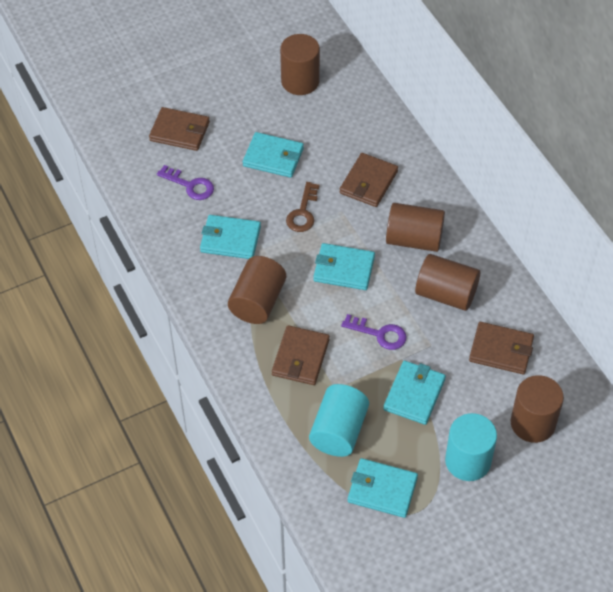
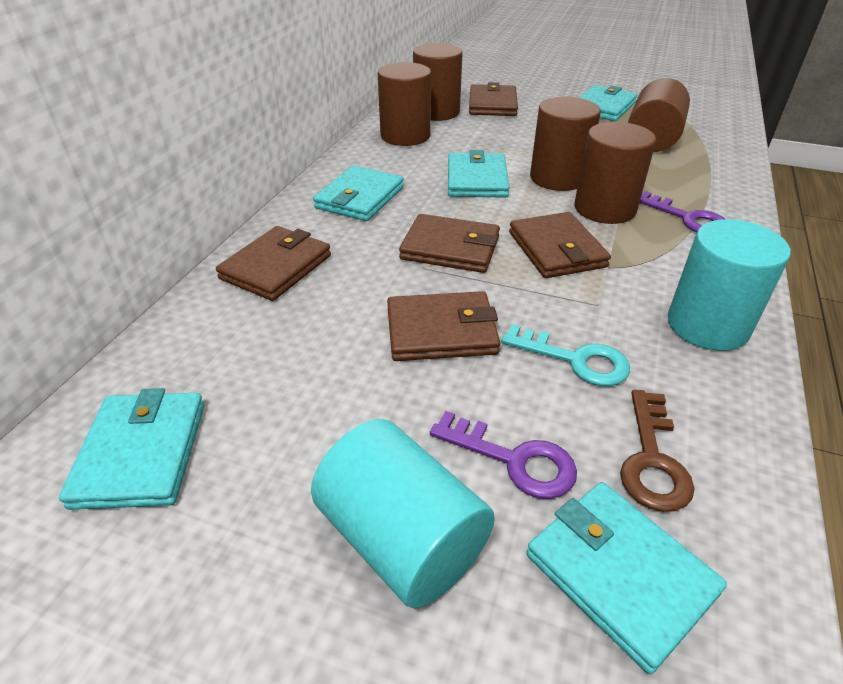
brown wallet: [149,107,210,151] [272,325,330,385] [340,153,398,207] [469,322,534,374] = 4 -> [216,226,331,301] [387,291,501,361] [399,214,500,273] [469,82,518,116] [509,212,611,278] = 5
turquoise key: none = 0 -> [501,324,630,386] = 1

